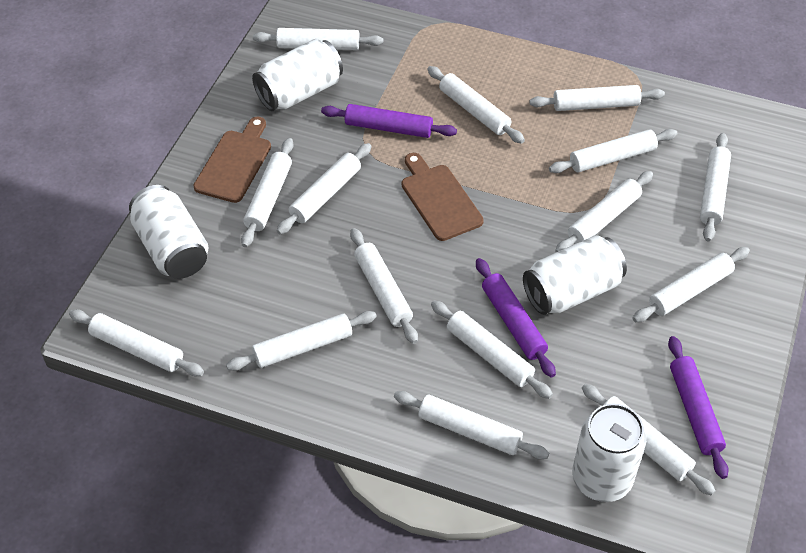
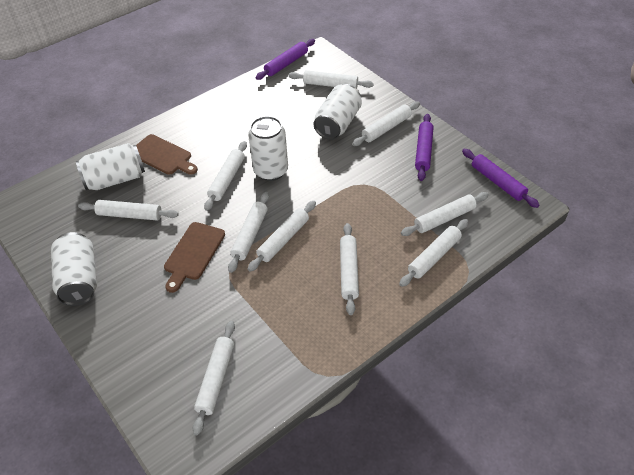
white rolling pin: [69,309,204,376] [226,311,377,371] [241,138,294,247] [253,28,383,50] [277,143,372,234] [350,228,418,344] [394,391,549,459] [427,66,525,143] [431,300,553,399] [529,85,665,111] [549,129,678,173] [555,171,653,252] [582,384,716,496] [633,247,750,322] [700,133,731,242] = 15 -> [78,200,179,221] [193,321,235,435] [204,141,247,211] [228,192,269,273] [248,201,316,272] [288,70,374,89] [340,223,359,315] [352,101,420,146] [399,219,469,287] [401,192,489,236] = 10

